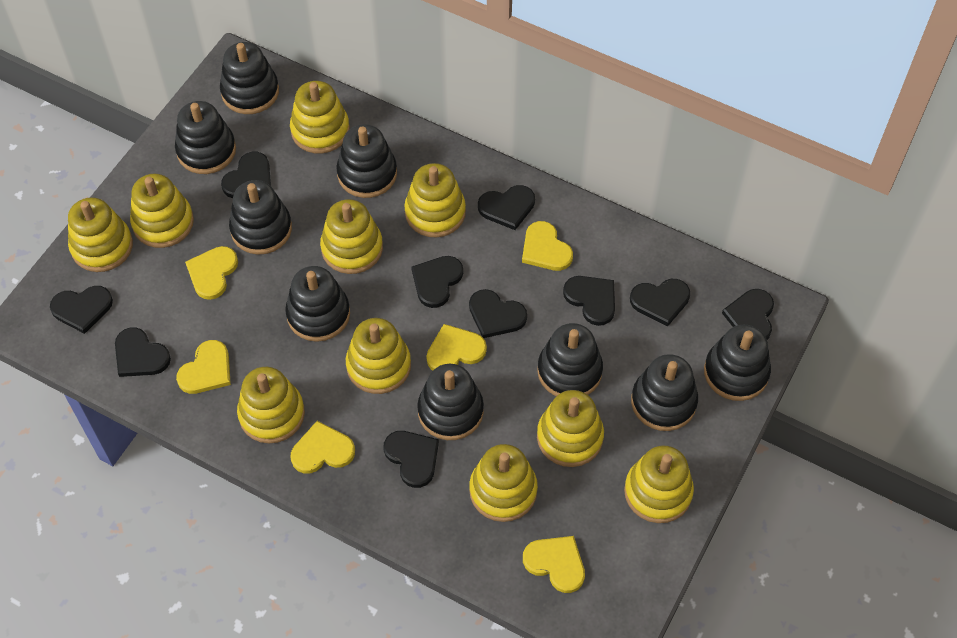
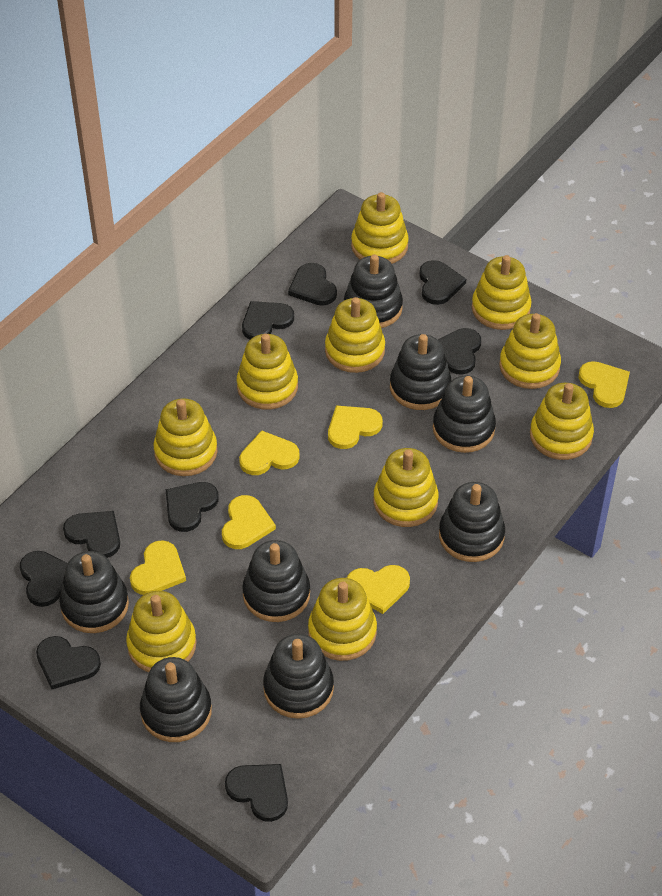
black heart: [50,286,113,334] [115,327,171,377] [221,152,271,198] [383,431,439,488] [411,256,463,308] [469,289,527,338] [478,185,535,230] [563,276,615,326] [630,279,690,326] [722,289,774,340] = 10 -> [20,551,67,607] [36,636,101,689] [63,511,120,558] [166,482,219,532] [225,764,288,822] [242,301,294,340] [288,263,337,306] [419,260,466,305] [438,328,481,375] = 9
black stacking toy: [175,101,236,174] [220,42,279,114] [229,180,292,255] [285,266,350,342] [336,124,397,198] [417,364,484,440] [537,323,603,396] [631,354,698,431] [704,325,771,401] = 9 -> [59,551,129,633] [140,657,212,742] [242,540,310,622] [263,634,334,719] [344,254,403,328] [390,334,451,410] [433,376,496,453] [439,482,505,562] = 8

